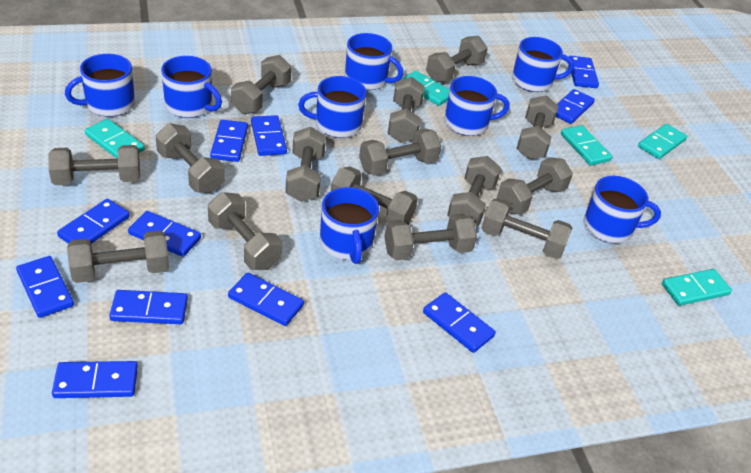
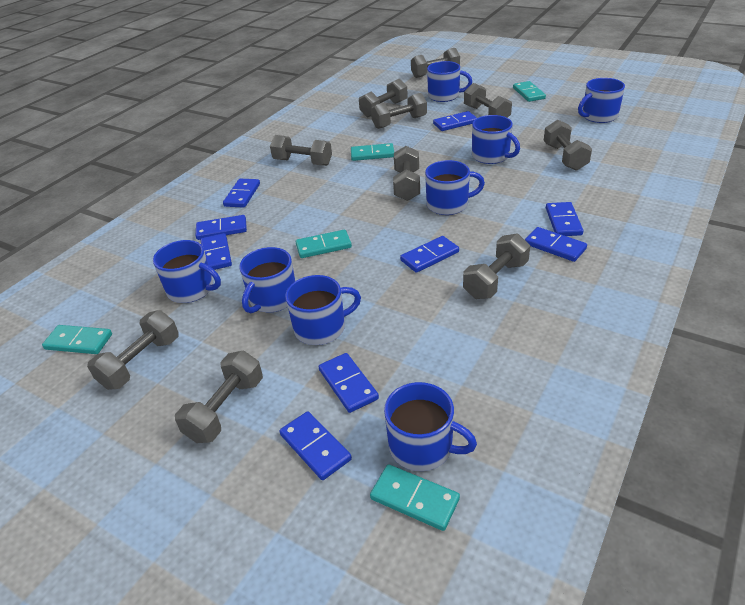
blue domino: [16,256,74,318] [52,361,138,398] [57,199,130,244] [109,290,188,324] [128,211,201,257] [210,120,248,162] [228,273,304,326] [251,115,287,156] [423,292,496,353] [556,89,595,124] [569,56,599,88] = 11 -> [195,215,247,240] [200,233,232,270] [223,179,260,208] [279,411,352,480] [319,353,379,413] [400,236,459,273] [433,111,477,131] [525,227,587,262] [546,202,583,236] = 9
grey dumbbell: [48,145,140,185] [67,230,169,283] [156,123,224,193] [208,192,282,270] [231,55,292,114] [285,127,326,202] [331,166,418,224] [359,129,441,175] [384,214,477,260] [387,77,425,143] [426,36,488,82] [447,156,501,226] [481,198,572,259] [497,157,573,215] [516,95,559,159] = 15 -> [87,310,179,390] [175,351,263,443] [270,135,332,166] [359,79,408,117] [371,93,427,129] [393,146,420,201] [411,48,460,78] [463,233,530,299] [464,83,512,118] [544,119,592,171] = 10

